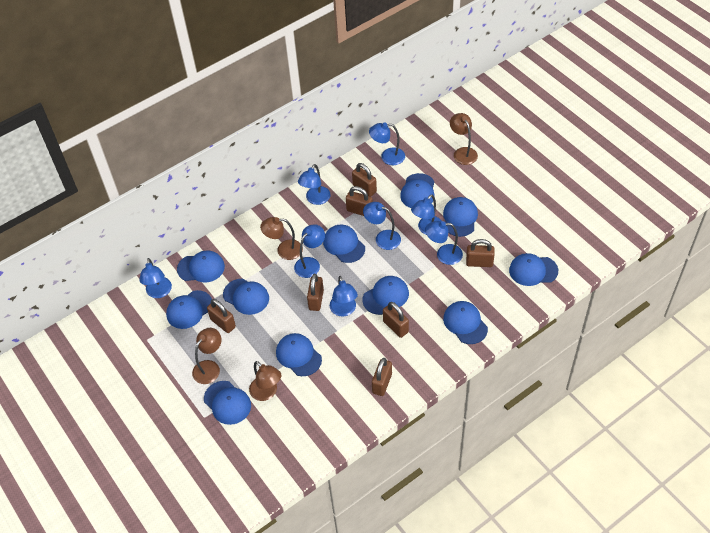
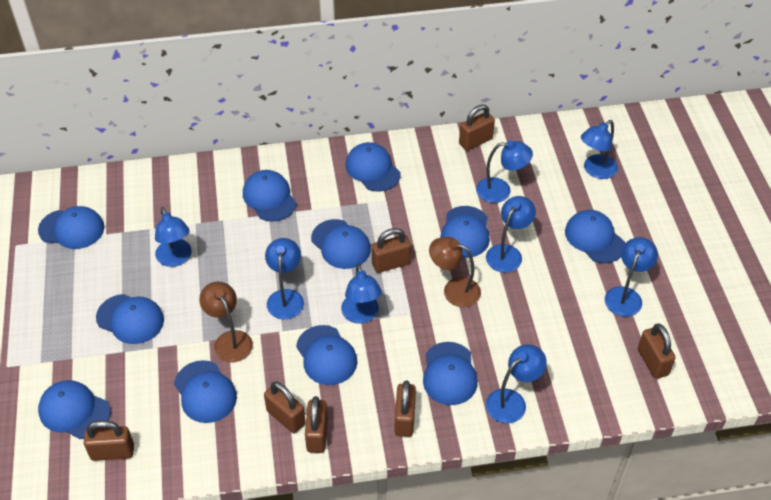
brown lamp: [192,328,221,384] [249,361,281,401] [260,217,303,260] [450,113,478,165] = 4 -> [199,281,253,363] [429,237,481,307] = 2

